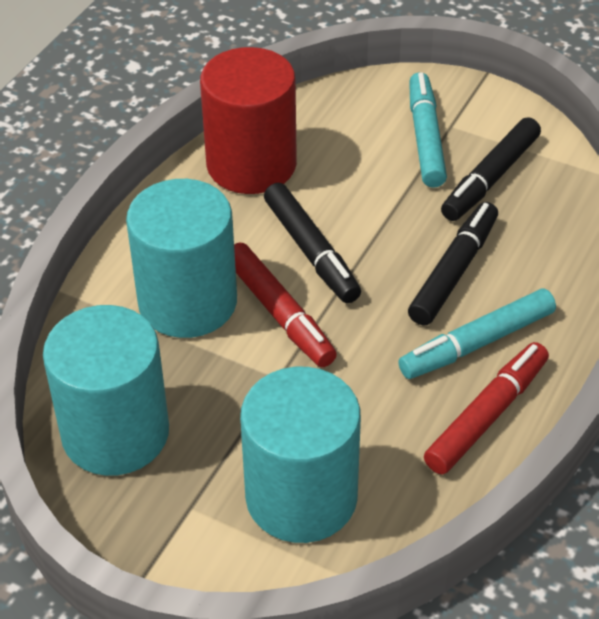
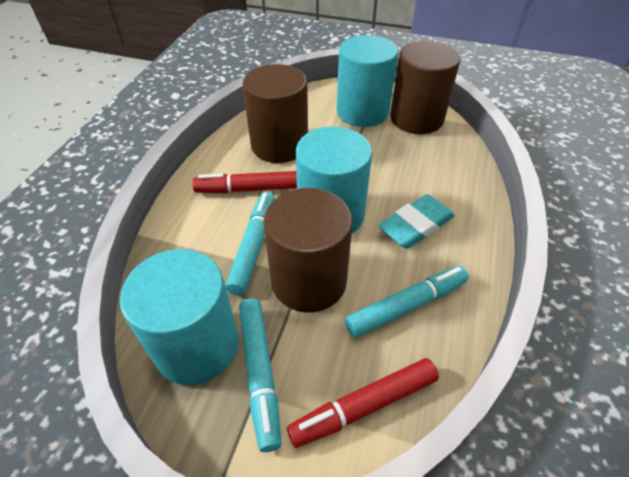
black marker: [264,183,361,303] [408,202,498,326] [441,117,541,221] = 3 -> none = 0
brown cylinder: none = 0 -> [242,64,308,163] [263,188,353,313] [390,41,460,134] = 3
red cylinder: [200,47,297,194] = 1 -> none = 0
turquoise eraser: none = 0 -> [378,194,455,249] = 1
turquoise marker: [398,288,556,379] [409,72,447,188] = 2 -> [225,192,275,295] [239,298,281,452] [345,266,469,337] = 3

